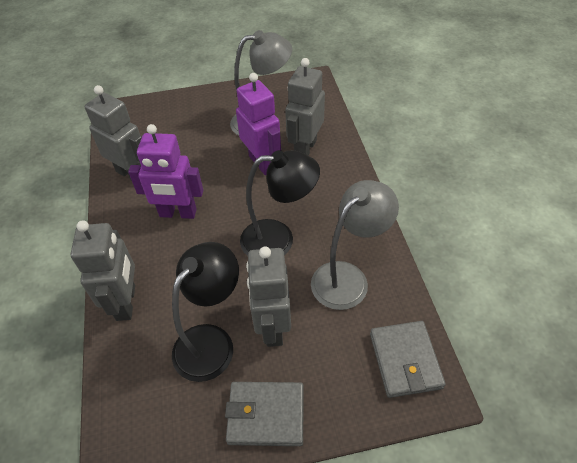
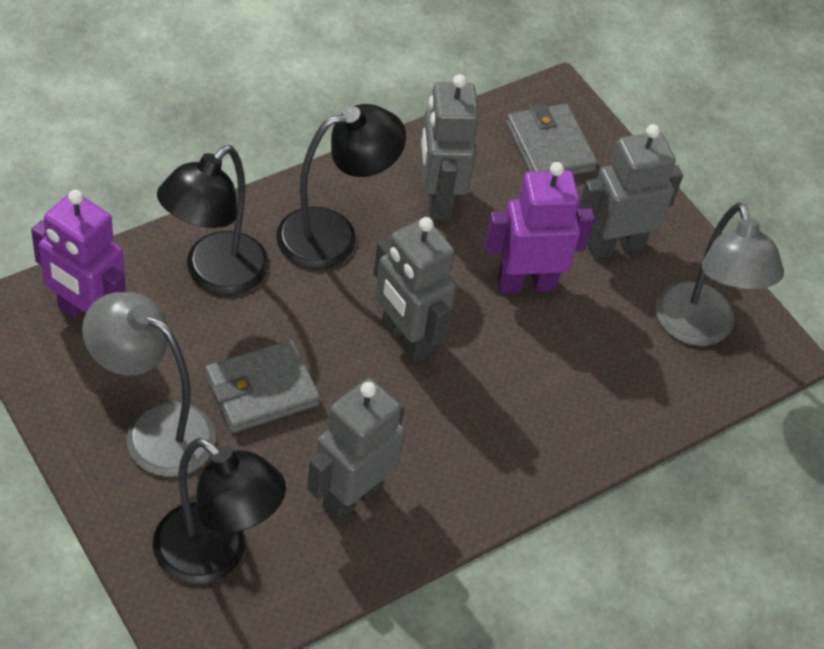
black lamp: [172,242,239,382] [240,150,320,256] = 2 -> [153,438,286,584] [157,145,269,295] [276,104,406,269] = 3

